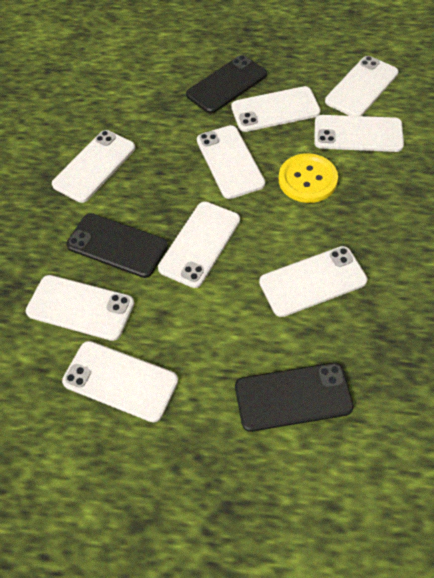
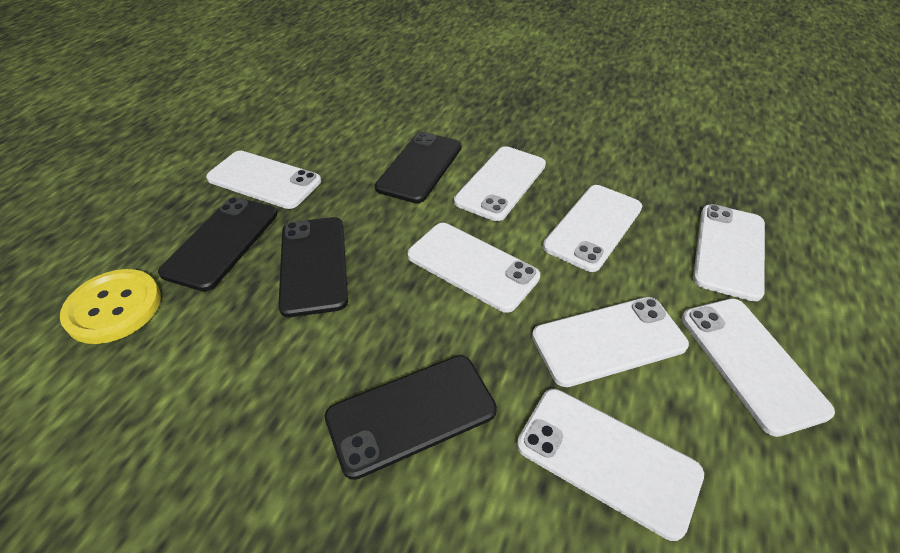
black phone: [66,213,168,278] [186,55,267,114] [235,363,354,432] = 3 -> [158,197,277,292] [278,217,348,317] [325,356,497,480] [375,132,461,203] = 4
white phone: [26,275,134,341] [52,130,135,203] [62,341,178,422] [158,201,240,288] [197,125,265,199] [231,86,321,132] [259,246,368,317] [314,115,404,152] [325,56,399,116] = 9 -> [206,151,321,209] [407,223,540,313] [454,146,546,221] [517,389,704,541] [532,297,689,387] [543,185,642,272] [682,298,835,437] [693,204,765,302] = 8

